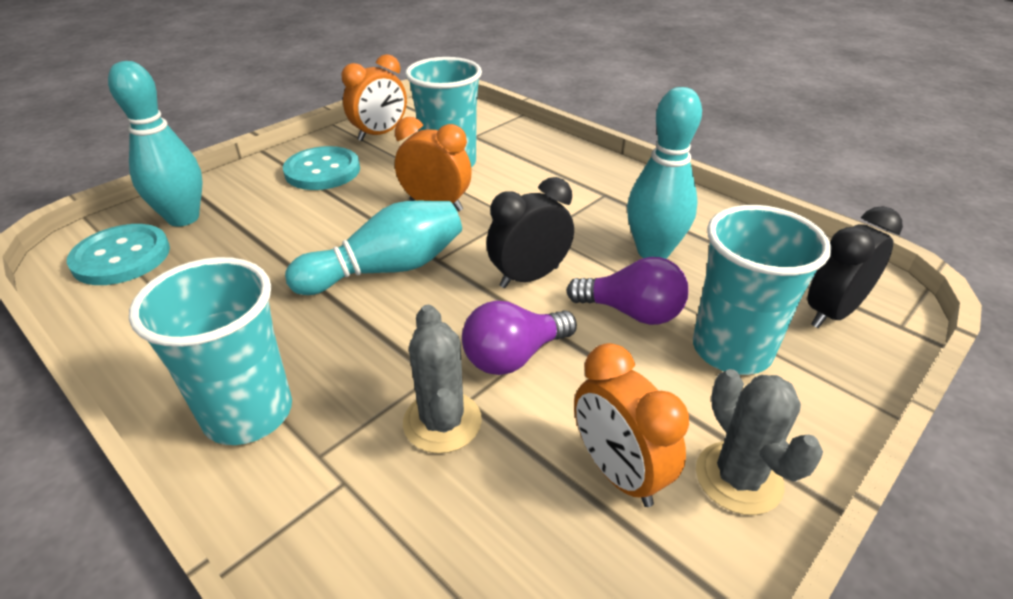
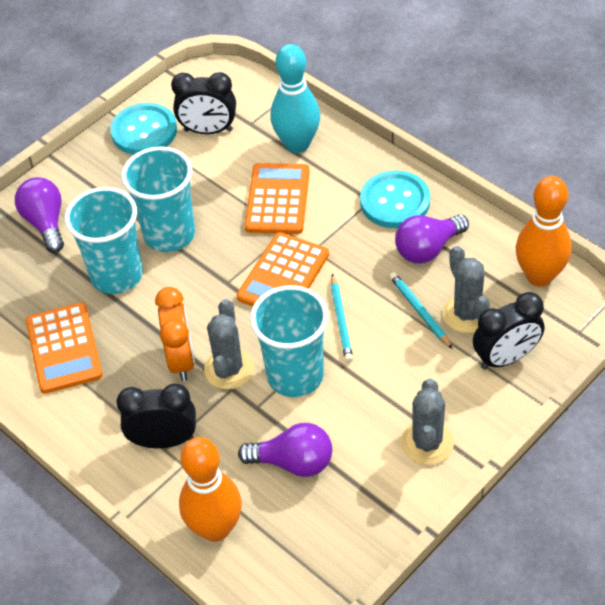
black clock: [486,177,574,288] [807,206,903,328] = 2 -> [116,384,196,448] [171,72,236,134] [473,292,545,370] = 3
grey cactus: [403,305,482,453] [696,369,823,515] = 2 -> [204,299,254,390] [401,379,454,465] [442,246,491,333] = 3
orange bowling pin: none = 0 -> [179,437,242,542] [516,176,572,287] = 2
orange calculator: none = 0 -> [26,302,103,394] [237,232,329,307] [245,163,310,234] = 3
orange clock: [341,54,407,141] [395,117,472,212] [574,343,689,507] = 3 -> [155,287,195,381] = 1
purple light bulb: [462,301,577,375] [566,257,688,325] = 2 -> [15,177,64,253] [238,423,332,477] [395,215,469,263] = 3
turquoise bowling pin: [108,61,203,227] [285,201,462,295] [627,87,702,259] = 3 -> [270,44,320,153] = 1
turquoise pencil: none = 0 -> [331,274,353,362] [389,272,452,349] = 2

